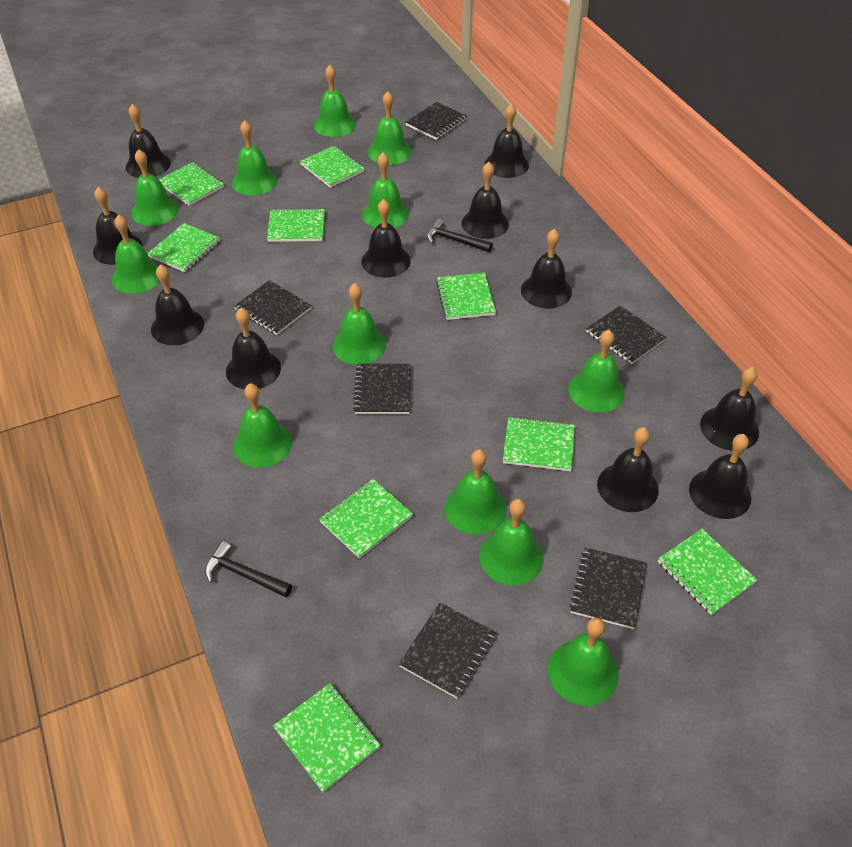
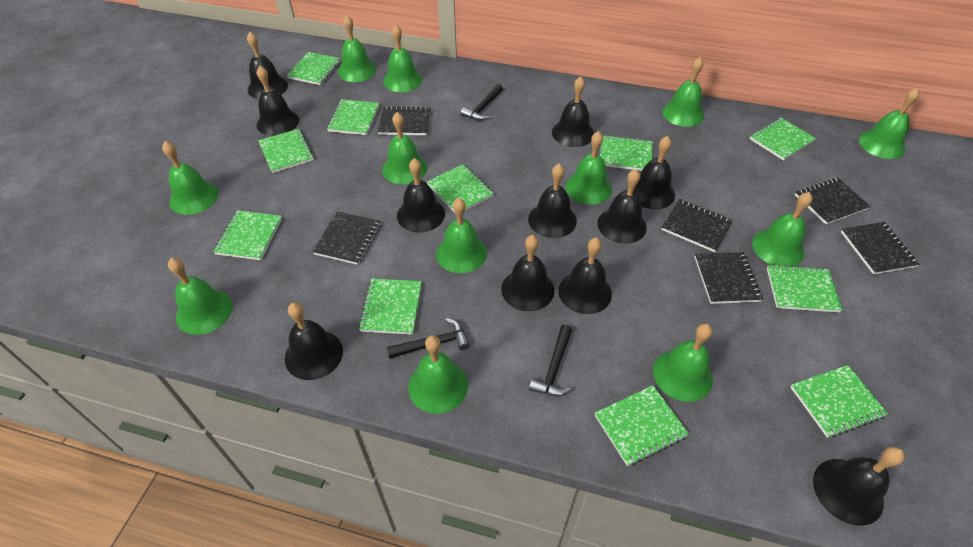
black hammer: [205,541,292,597] [427,218,493,252] = 2 -> [387,318,470,358] [461,84,503,120] [529,324,572,396] = 3
green notebook: [147,223,220,272] [159,162,224,206] [267,208,325,242] [273,683,380,792] [300,145,365,188] [319,479,413,558] [436,273,496,320] [503,416,575,471] [658,529,758,615] = 9 -> [213,210,282,260] [258,129,314,173] [286,52,341,85] [327,99,379,135] [359,279,422,335] [427,164,494,211] [595,385,689,466] [600,135,653,171] [750,118,816,161] [767,264,842,312] [790,365,888,438] = 11

